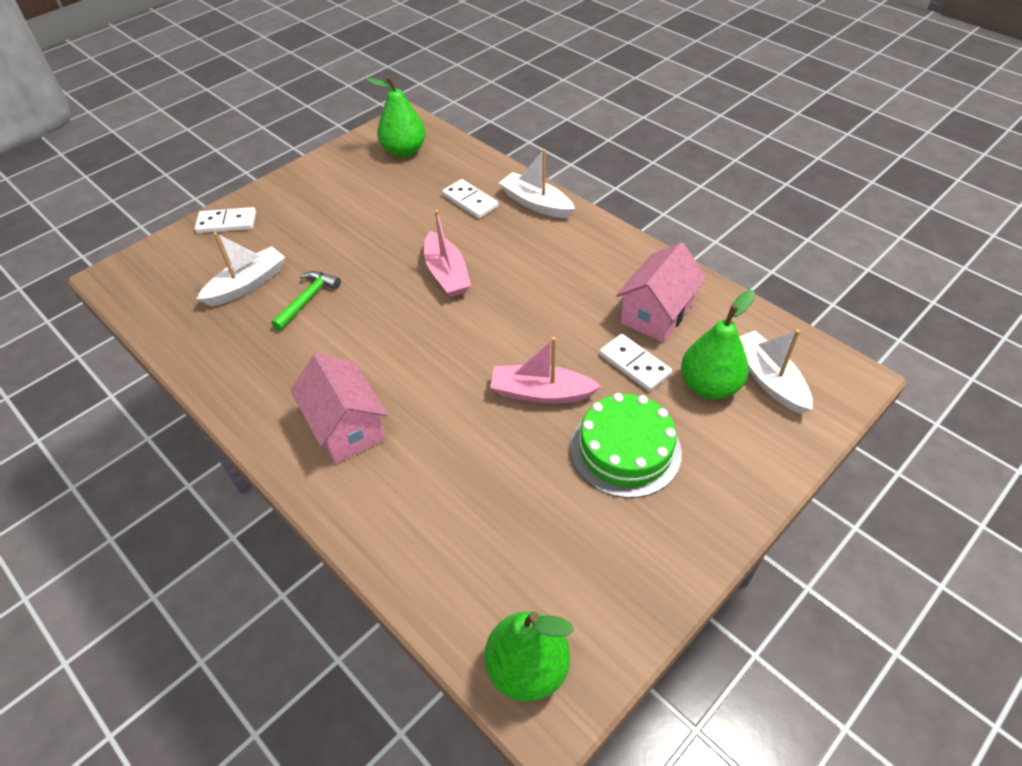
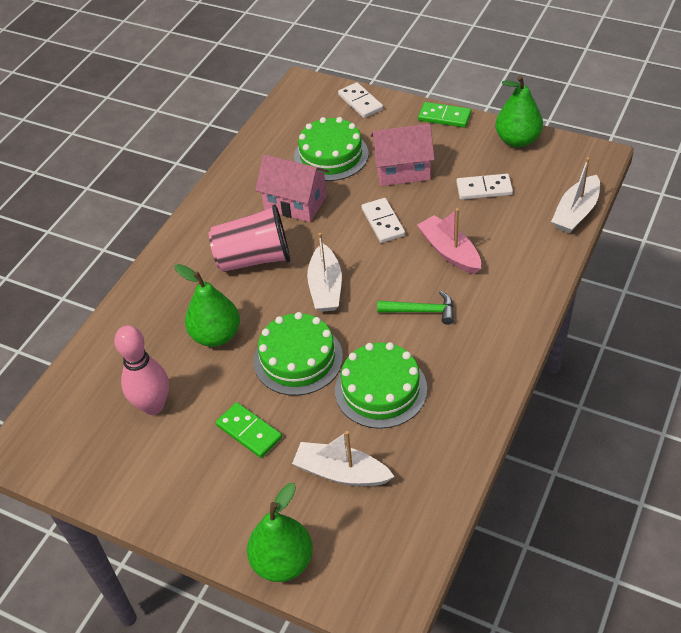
green cake: [570,393,682,498] = 1 -> [254,312,343,396] [294,117,369,181] [335,342,427,429] = 3
green domino: none = 0 -> [216,402,282,458] [418,102,471,128] = 2
pink boat: [424,210,471,297] [490,337,601,404] = 2 -> [417,208,481,274] = 1
pink bowling pin: none = 0 -> [114,325,169,415] = 1
pink cup: none = 0 -> [209,204,290,272] = 1

